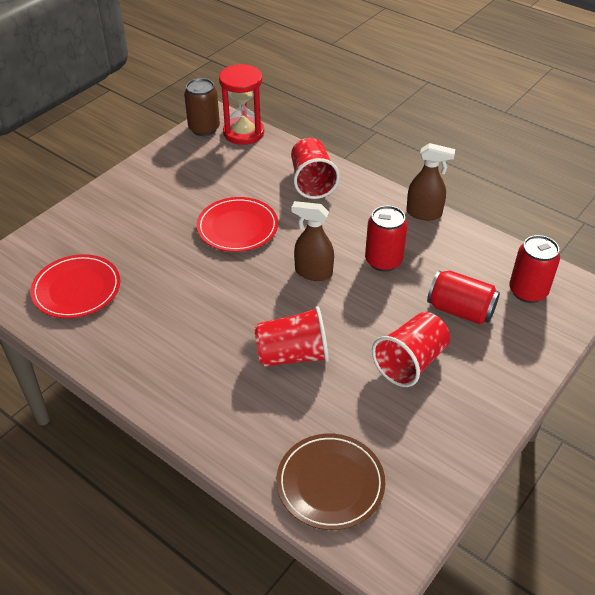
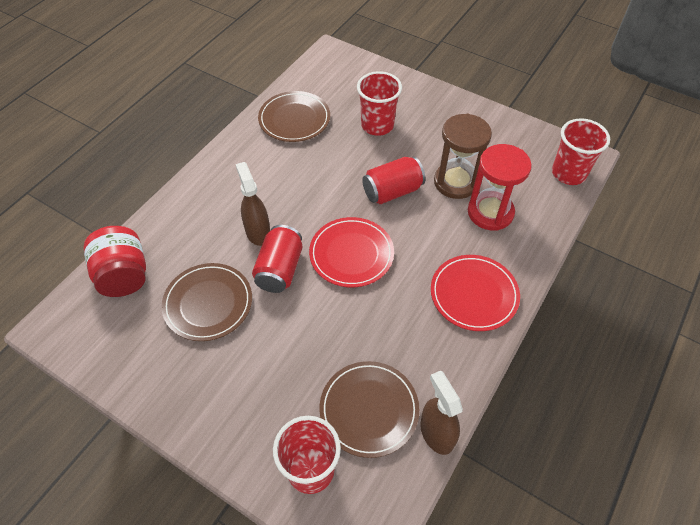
brown can: [184,78,220,136] = 1 -> none = 0
brown hourglass: none = 0 -> [434,114,492,199] = 1
brown plate: [276,434,385,530] = 1 -> [162,263,252,341] [258,91,330,142] [320,361,419,458] = 3
red can: [365,206,407,272] [427,270,500,324] [509,235,560,303] = 3 -> [252,225,302,293] [362,156,425,204] = 2
red jar: none = 0 -> [83,226,146,297] = 1

